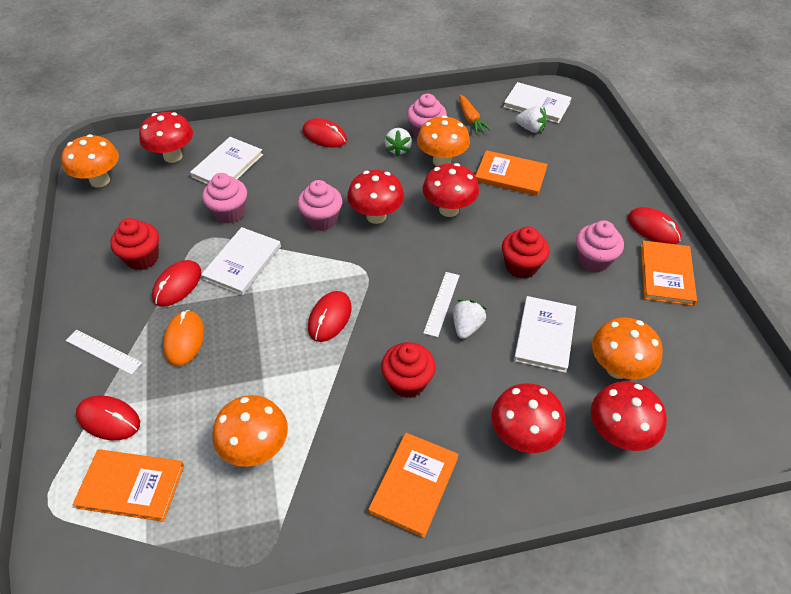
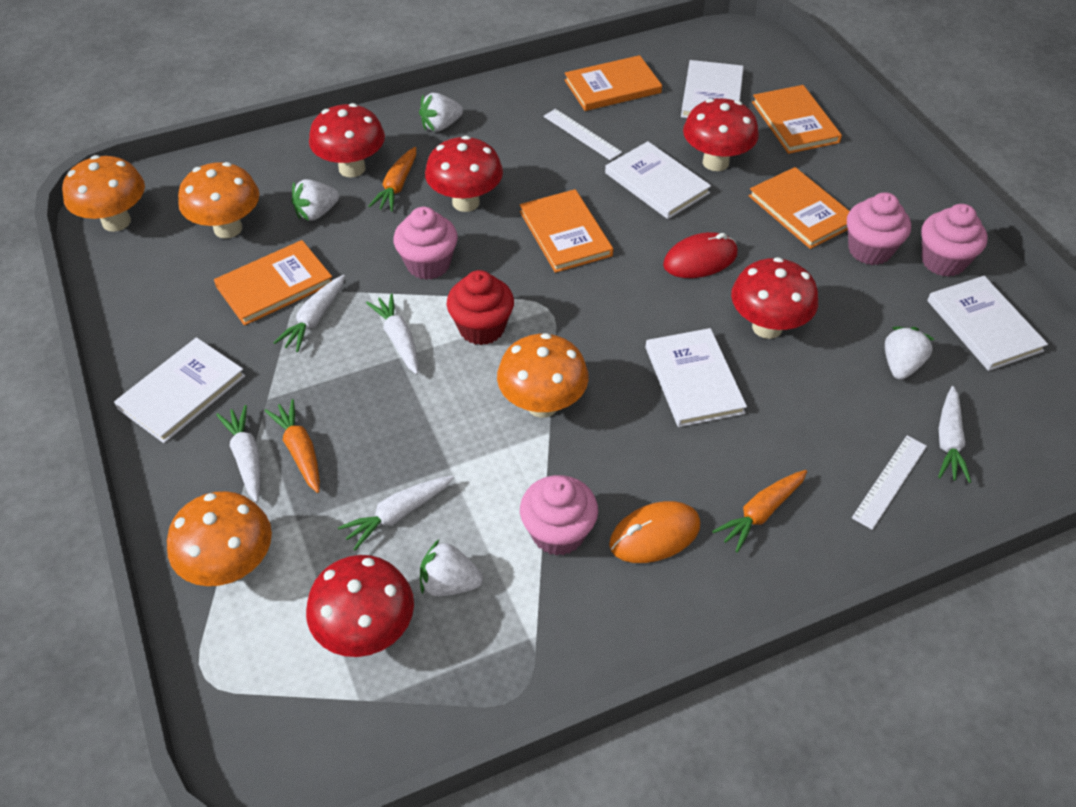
orange book: [73,449,184,522] [368,433,459,538] [475,150,548,196] [641,240,697,306] = 4 -> [214,240,332,326] [520,189,613,273] [564,55,662,111] [749,167,850,249] [752,85,842,154] = 5
orange carrot: [459,94,491,134] = 1 -> [265,399,320,493] [368,147,416,212] [712,470,807,553] = 3
red cupcake: [110,218,159,270] [381,342,436,398] [502,227,550,279] = 3 -> [447,270,514,345] = 1
red mouse: [76,395,140,440] [152,260,201,307] [302,118,347,148] [308,291,352,342] [628,207,681,244] = 5 -> [663,232,738,278] = 1
white book: [190,137,263,184] [201,227,281,295] [503,82,572,123] [514,296,576,373] = 4 -> [114,337,245,443] [605,141,711,219] [645,328,747,427] [681,60,744,118] [927,276,1048,371] = 5
white carrot: none = 0 -> [216,405,261,502] [273,275,345,352] [338,476,454,550] [366,294,418,374] [938,386,971,483] = 5
white strawberry: [385,128,412,157] [453,299,487,339] [515,106,547,133] = 3 -> [291,179,339,221] [419,93,463,132] [420,540,483,596] [885,327,935,380] = 4

